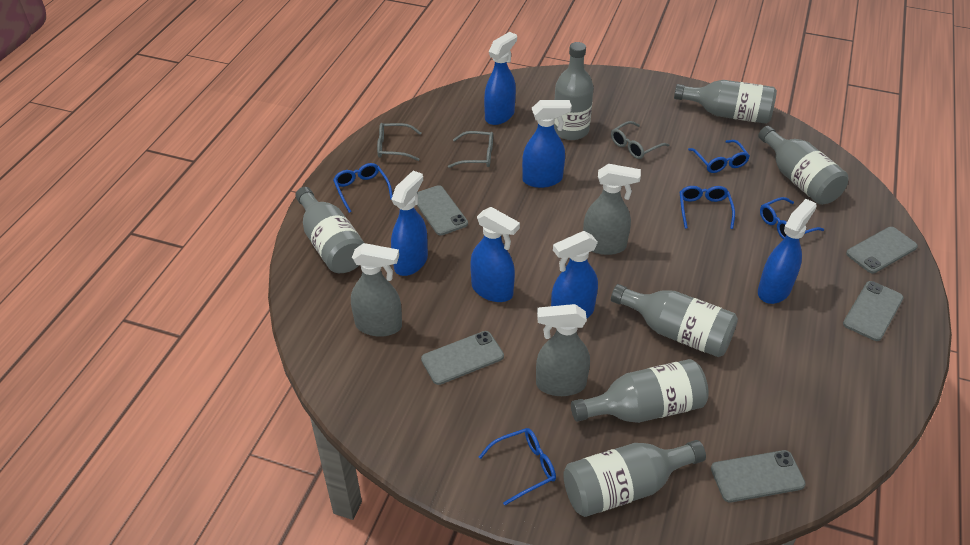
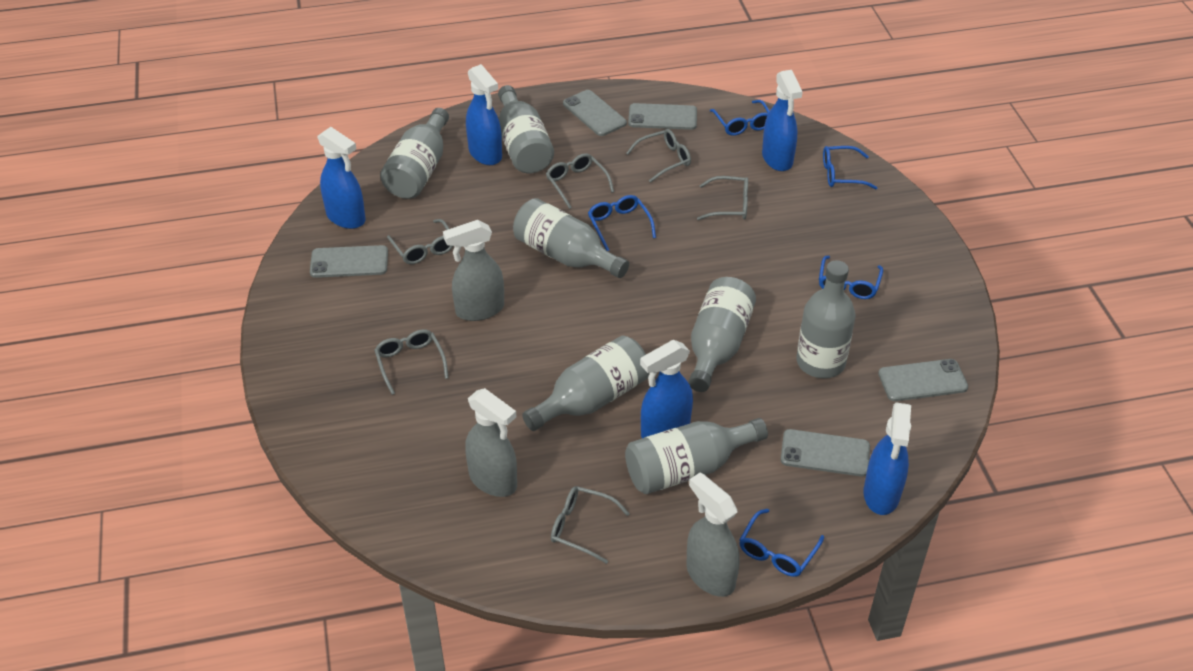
blue spray bottle: [391,171,428,276] [470,207,520,302] [484,32,517,125] [522,100,572,188] [551,231,598,318] [758,199,817,304] = 6 -> [317,127,366,229] [466,64,502,165] [640,340,693,438] [762,70,803,171] [864,402,911,515] = 5
grey glasses: [377,123,421,161] [448,131,493,168] [611,121,670,159] = 3 -> [374,329,449,395] [387,219,453,264] [546,153,614,209] [551,486,630,564] [626,129,691,183] [697,176,748,220] = 6

